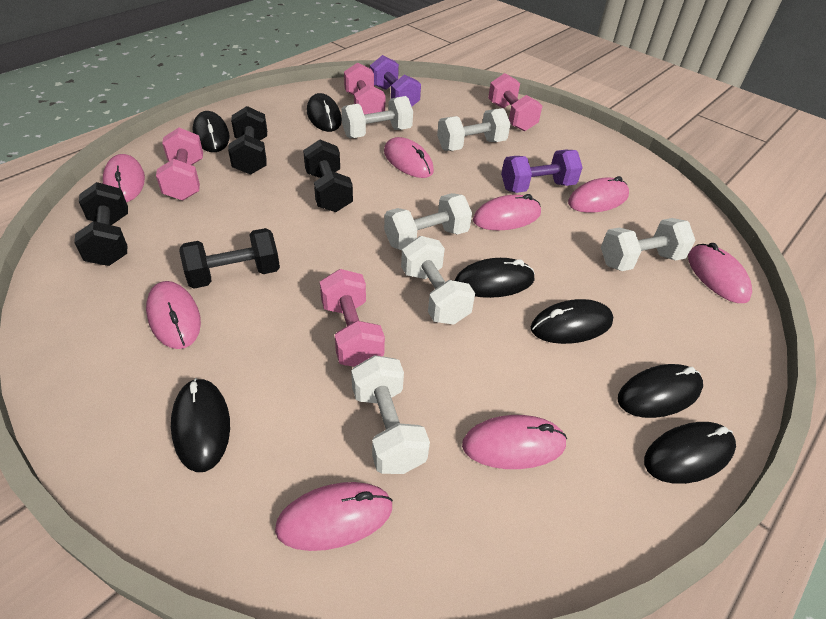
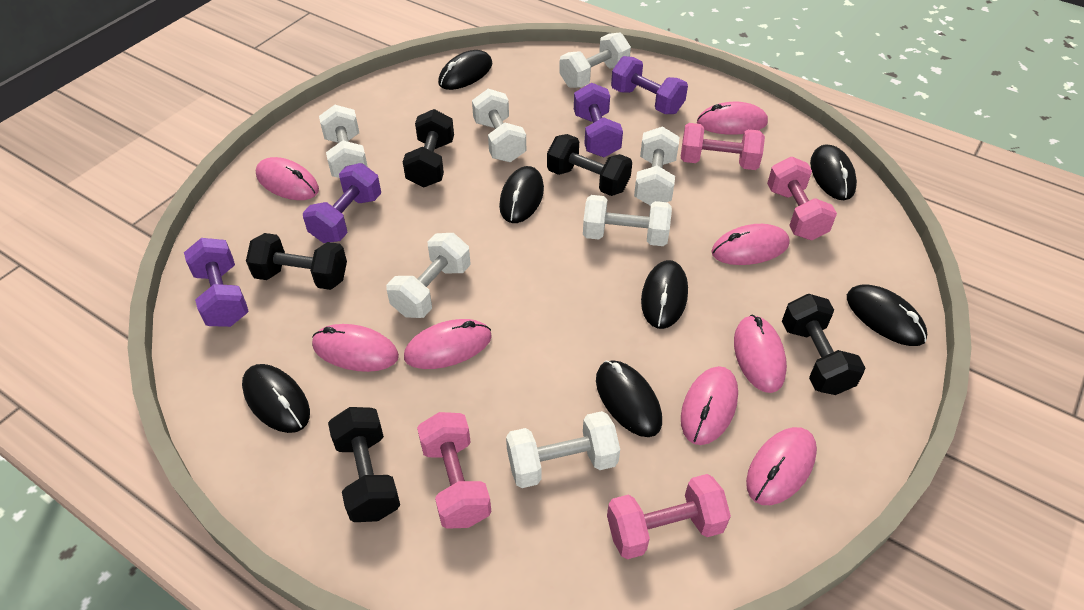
black dumbbell: [74,182,128,266] [179,228,280,289] [228,106,267,175] [303,139,353,212] = 4 -> [246,233,347,290] [328,407,400,522] [403,109,454,187] [547,134,632,196] [782,293,866,395] = 5
purple dumbbell: [370,55,421,106] [501,150,583,193] = 2 -> [184,238,249,327] [303,163,381,243] [574,82,623,157] [611,56,688,114] = 4
white dumbbell: [341,96,413,138] [351,355,430,474] [384,193,472,251] [401,236,475,325] [437,108,510,151] [601,218,696,271] = 6 -> [319,105,368,178] [386,233,471,318] [472,89,526,162] [506,411,620,488] [559,32,631,88] [583,195,672,246] [634,126,680,206] = 7

